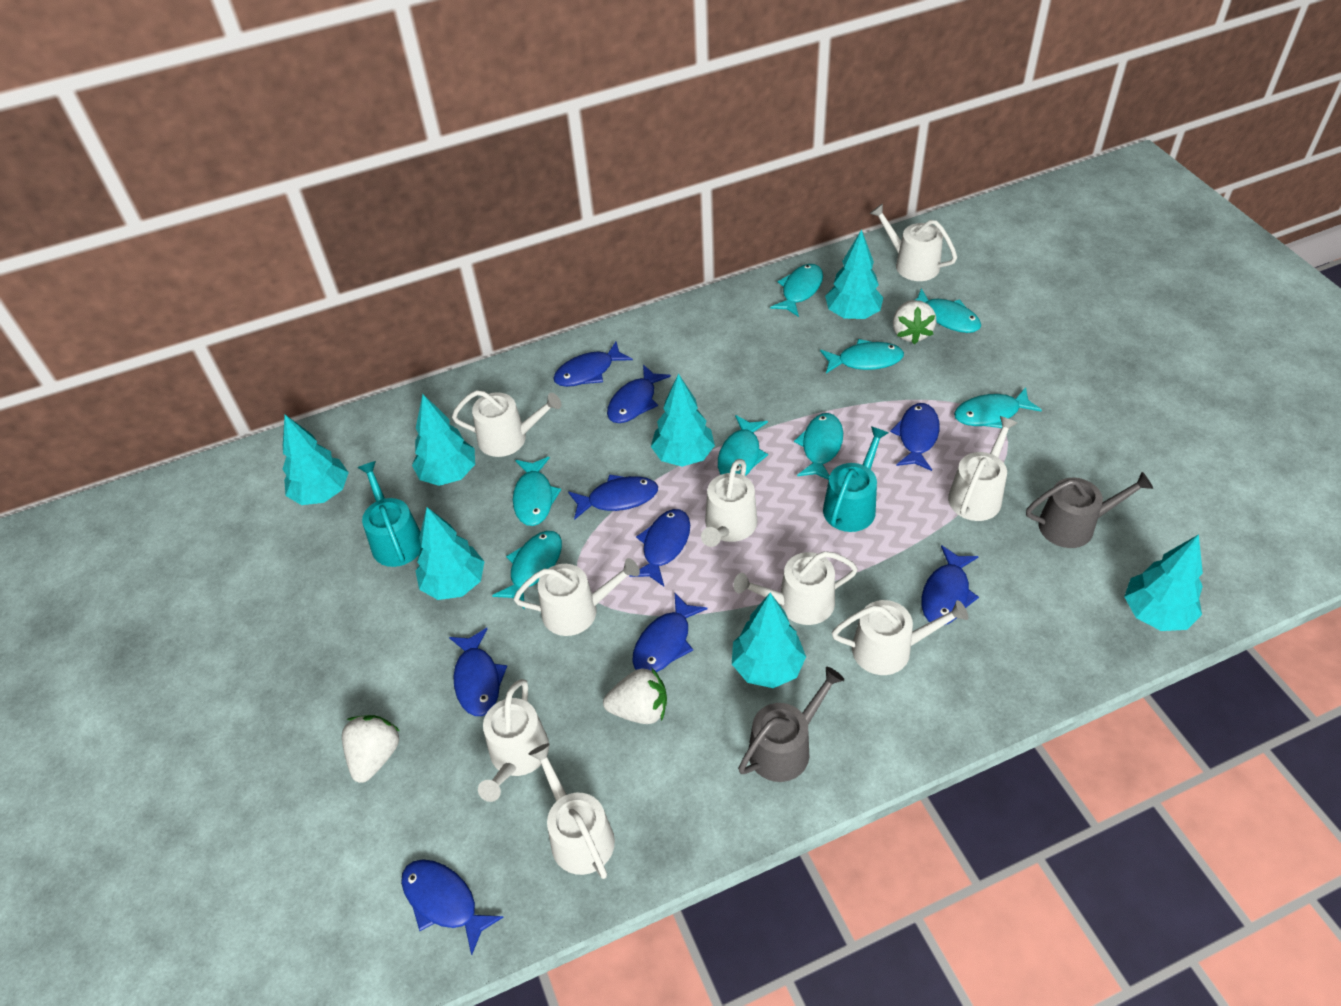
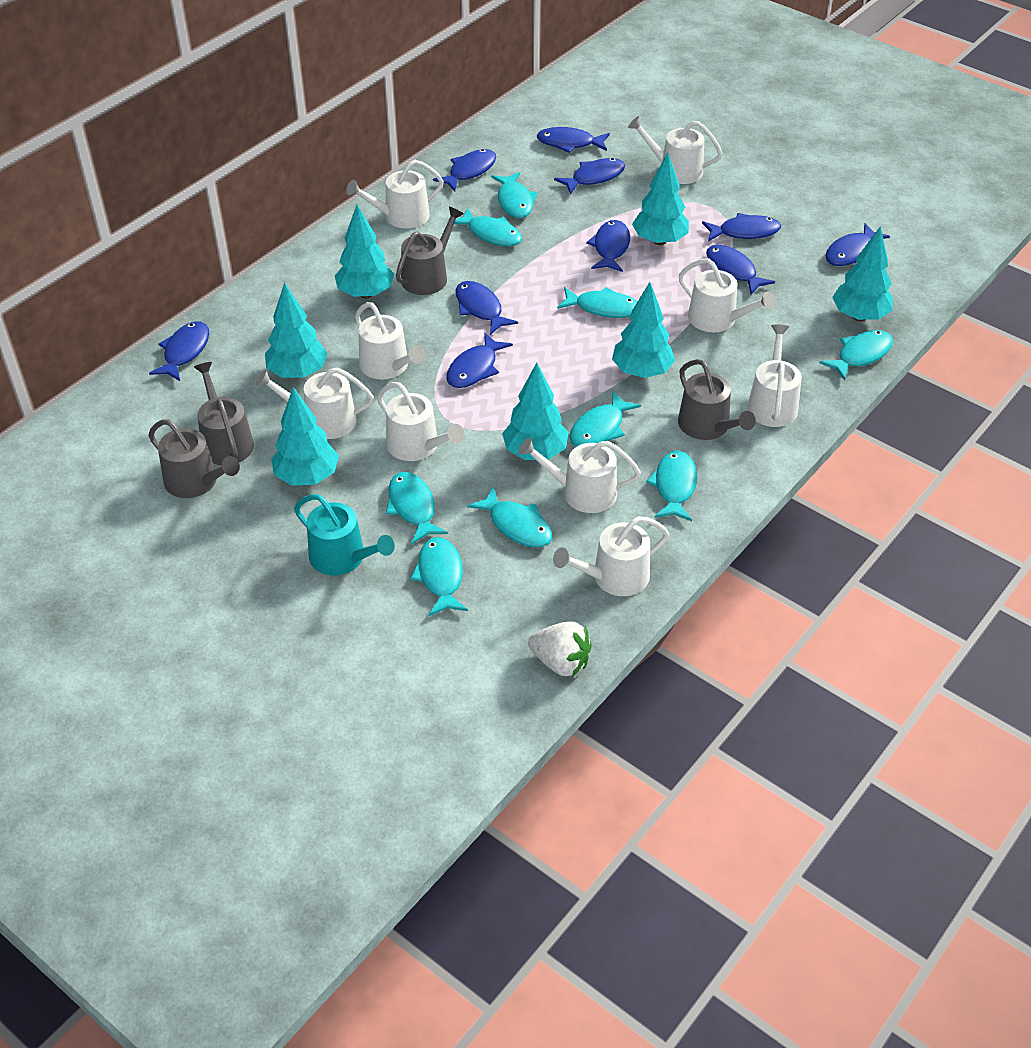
blue fish: [401,859,503,955] [449,628,507,716] [553,342,633,387] [568,474,658,520] [607,365,671,423] [629,509,690,586] [632,593,707,672] [890,403,940,471] [922,545,979,625] = 9 -> [149,322,209,381] [433,149,496,191] [446,332,513,388] [456,281,518,335] [537,127,610,153] [554,158,625,195] [586,220,630,272] [702,213,781,242] [706,245,775,295] [825,223,890,266] = 10
grey watering can: [738,667,844,782] [1026,472,1153,548] = 2 -> [148,419,240,498] [194,362,254,465] [396,207,463,295] [678,359,756,440] = 4
turquoise fish: [492,531,562,609] [513,457,561,526] [718,415,768,476] [770,264,823,317] [794,413,843,480] [820,339,904,374] [914,288,981,333] [954,387,1042,428] = 8 -> [386,472,448,544] [410,537,468,616] [454,208,522,246] [467,487,552,547] [491,172,538,218] [557,287,637,318] [569,391,641,447] [646,450,697,521] [819,330,893,381] = 9
turquoise watering can: [358,461,421,567] [823,426,889,532] = 2 -> [294,494,395,576] = 1
white strawberry: [342,715,400,783] [603,667,667,724] [893,300,937,344] = 3 -> [528,621,592,677] = 1

